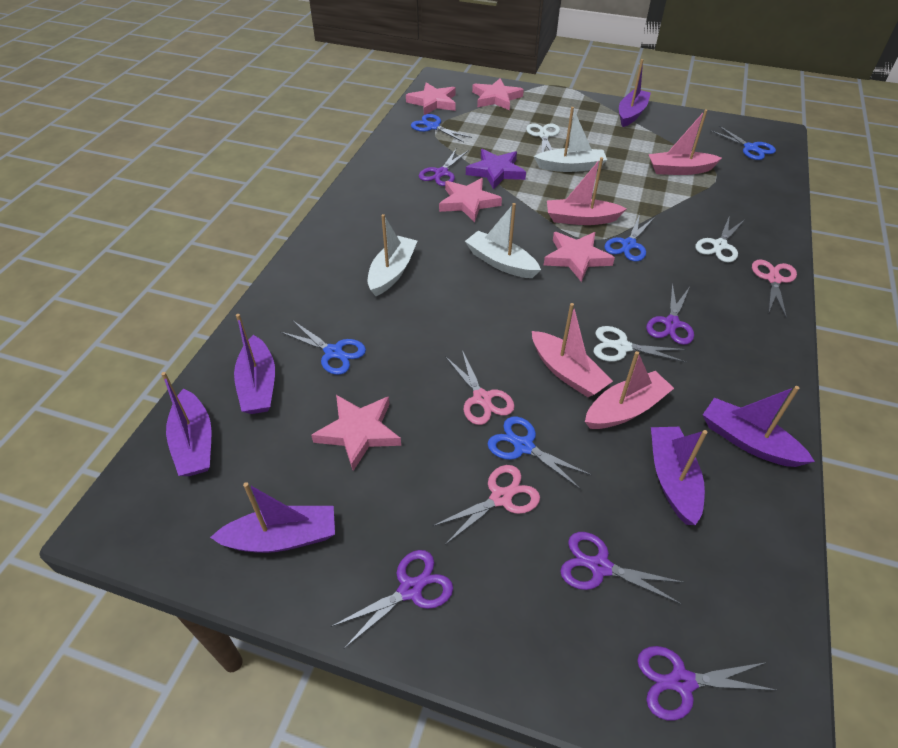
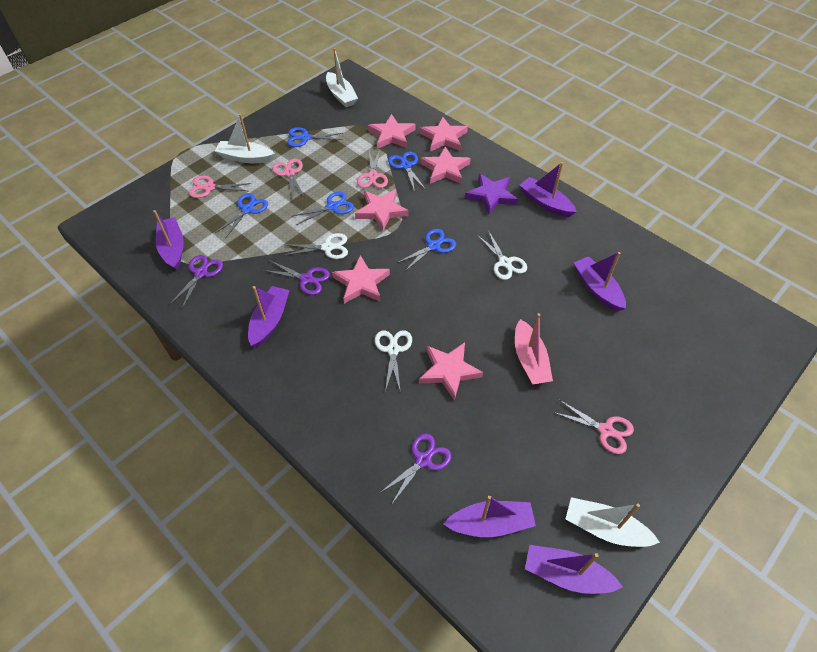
pink boat: [532,303,613,397] [547,157,626,225] [585,351,674,429] [649,110,722,175] = 4 -> [515,313,553,384] = 1
pink scissors: [433,465,540,545] [445,350,515,425] [752,259,797,318] = 3 -> [189,176,251,198] [272,159,305,198] [357,150,388,188] [553,400,634,454] = 4
pink star: [311,395,401,471] [406,82,456,115] [439,178,502,222] [472,78,524,110] [544,232,615,282] = 5 -> [332,255,390,304] [355,189,409,231] [368,114,415,149] [419,342,483,401] [420,117,468,152] [420,147,471,184] = 6
purple scissors: [331,550,453,649] [419,149,469,186] [560,532,684,605] [637,646,776,720] [646,283,694,345] = 5 -> [170,255,223,309] [263,260,330,295] [380,433,452,505] = 3

